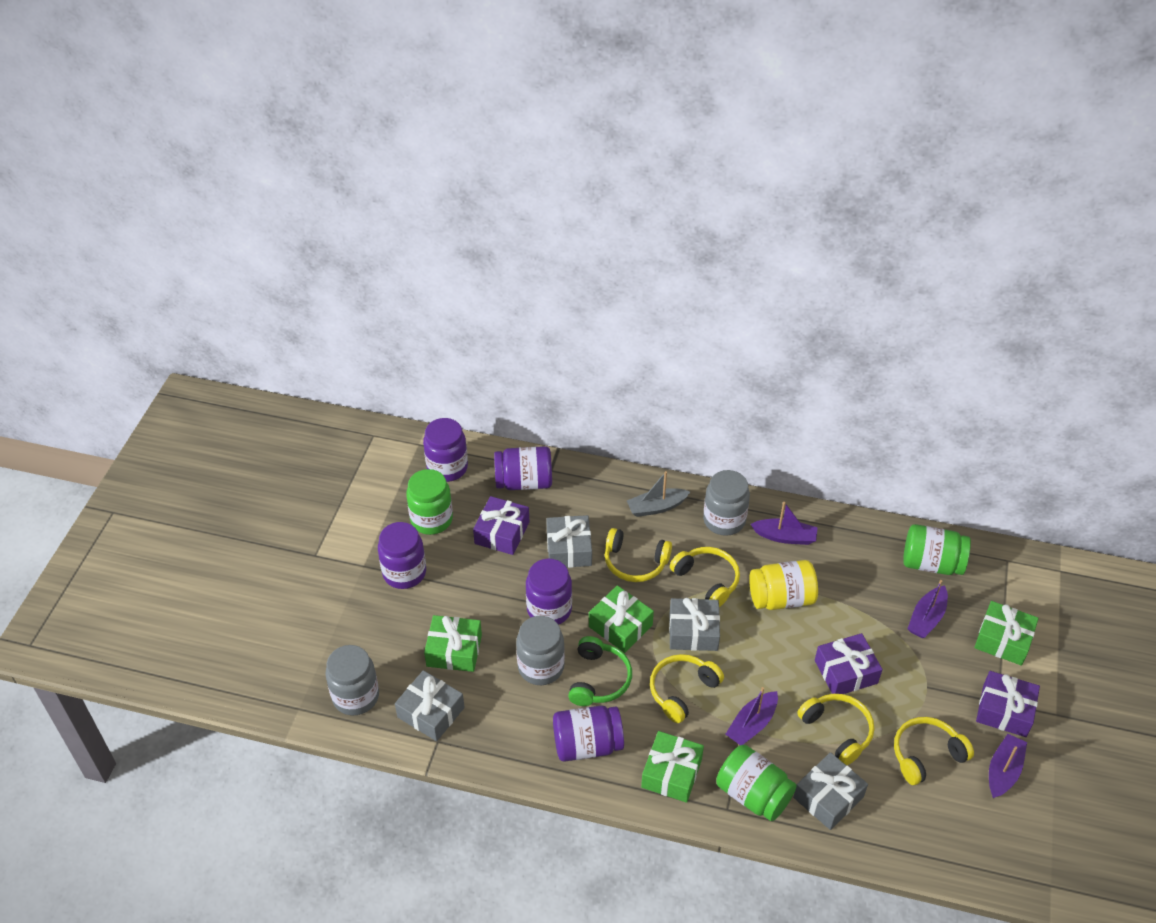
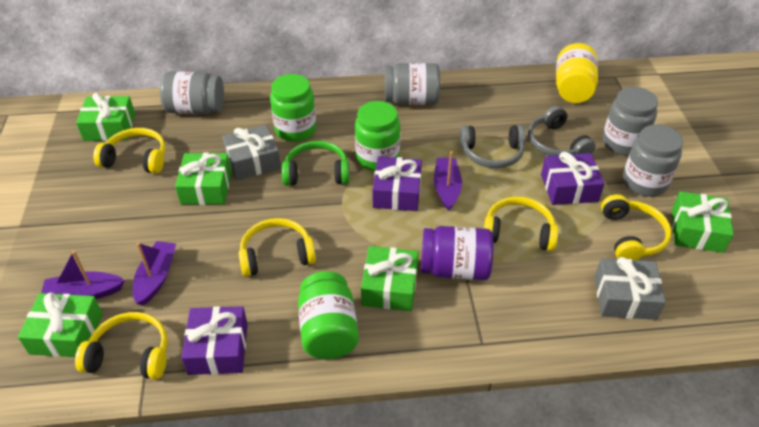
green gift: [424,615,482,672] [589,585,654,653] [641,731,704,803] [974,601,1039,666] = 4 -> [18,292,103,357] [76,93,135,141] [175,152,232,205] [361,246,418,311] [672,191,734,253] = 5
grey boat: [627,471,690,517] = 1 -> none = 0
grey gift: [395,670,465,741] [546,515,592,568] [669,598,720,651] [793,752,868,830] = 4 -> [222,125,281,180] [595,257,666,320] = 2
grey headphones: none = 0 -> [460,125,526,168] [528,106,596,156] = 2
grey jar: [325,645,379,715] [516,616,565,685] [703,470,750,536] = 3 -> [160,71,224,114] [385,63,440,105] [603,87,658,156] [623,125,683,197] = 4
purple boat: [725,687,778,745] [751,502,818,545] [907,580,948,638] [989,734,1027,798] = 4 -> [41,251,125,299] [133,241,176,306] [434,151,462,211] = 3
purple jar: [378,522,426,589] [423,418,468,482] [494,446,552,490] [526,559,572,625] [553,706,624,762] = 5 -> [421,226,494,280] = 1

